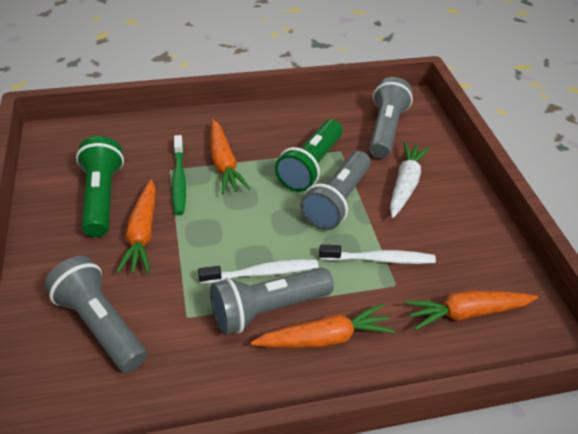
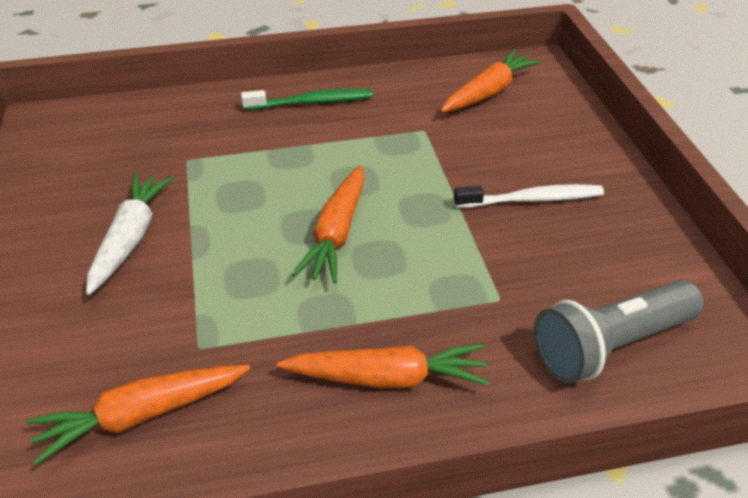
green flashlight: [76,136,124,237] [275,120,343,192] = 2 -> none = 0
grey flashlight: [45,256,147,373] [210,268,334,335] [300,151,371,230] [369,77,413,158] = 4 -> [534,280,704,383] = 1
white toothbrush: [198,259,319,284] [319,245,436,264] = 2 -> [454,184,604,208] = 1

